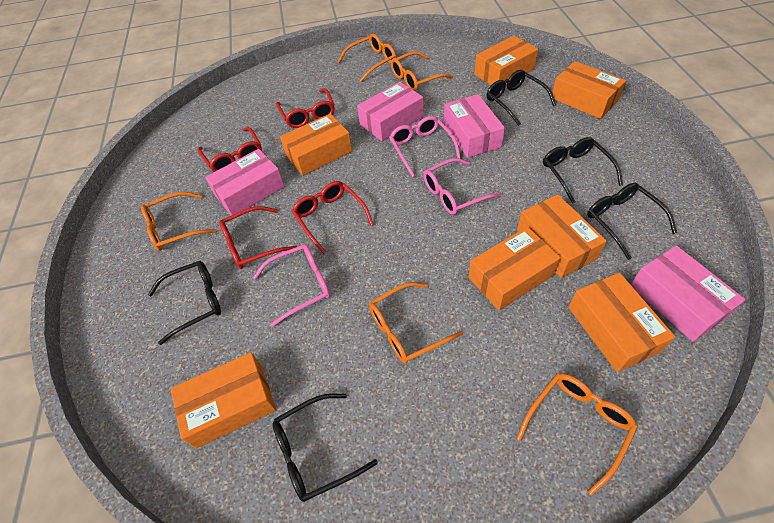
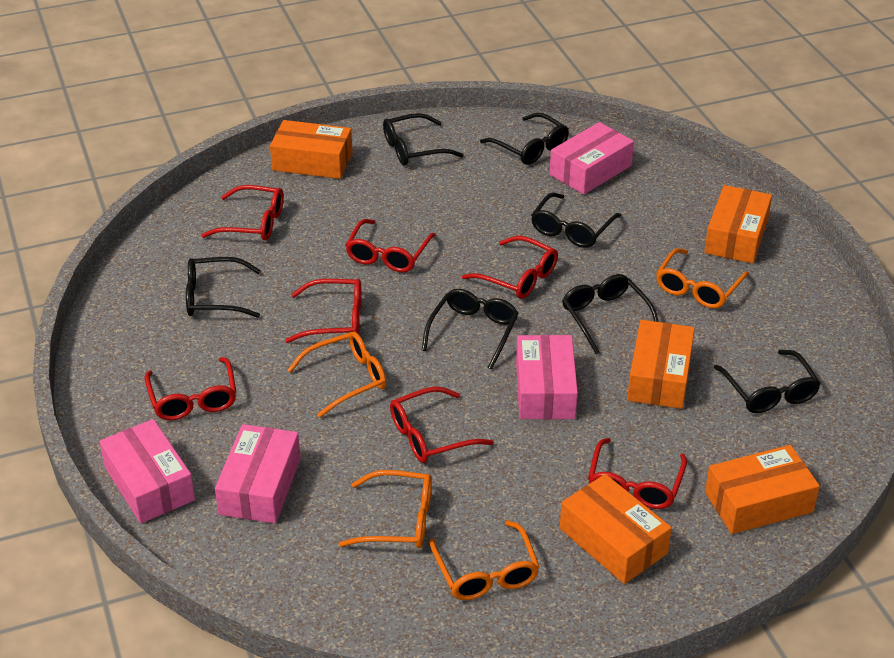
black glasses: [148,261,221,345] [273,394,378,502] [486,70,556,126] [543,137,623,204] [587,183,677,260] = 5 -> [186,257,261,318] [383,113,464,165] [422,289,519,369] [480,113,569,165] [531,192,621,248] [562,274,659,354] [714,350,821,413] = 7
orange box: [171,352,276,449] [280,113,352,176] [469,227,561,310] [474,36,538,85] [517,194,607,278] [552,61,626,119] [568,273,675,372] = 7 -> [270,120,353,179] [560,474,672,584] [627,320,695,409] [704,185,772,263] [705,445,820,534] = 5
orange glasses: [141,192,216,251] [337,34,396,82] [369,282,463,364] [391,51,453,91] [516,374,638,495] = 5 -> [287,332,386,418] [339,470,432,548] [429,520,540,600] [656,248,749,309] = 4
pink glasses: [253,244,330,327] [389,116,461,177] [423,158,501,215] = 3 -> none = 0
red glasses: [197,127,262,172] [219,206,297,269] [276,88,335,128] [292,181,374,254] = 4 -> [145,357,236,420] [201,185,284,241] [285,279,361,343] [345,219,436,273] [390,387,494,463] [462,236,558,299] [588,438,687,509] = 7

